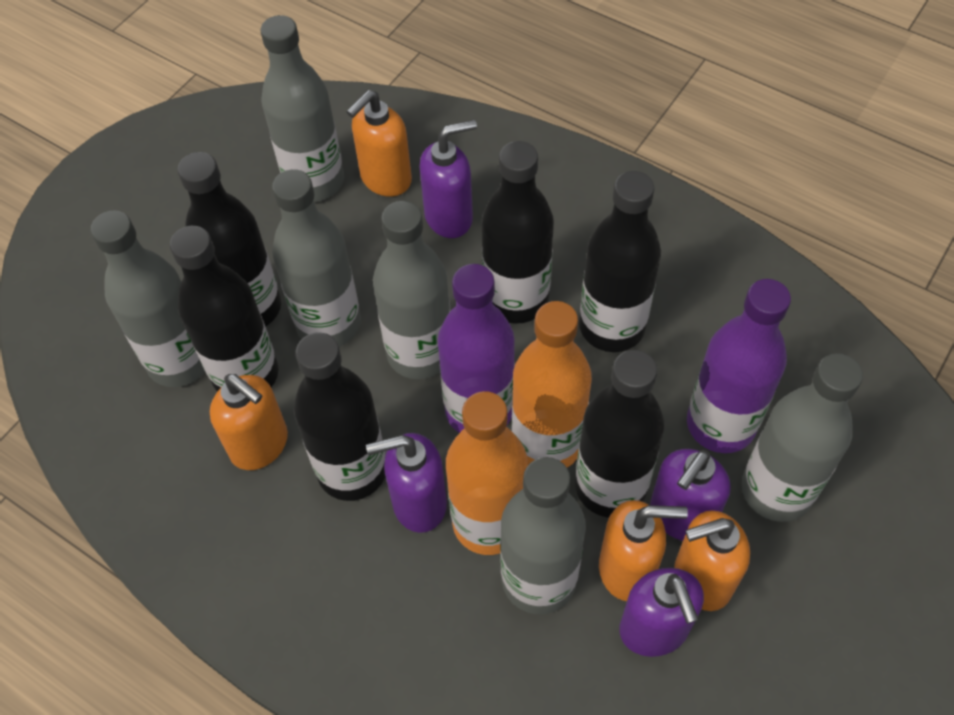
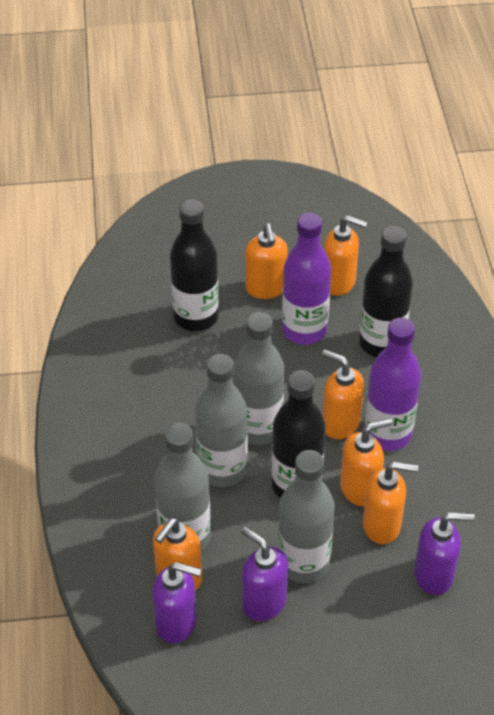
black bottle: [170,226,279,392] [177,152,281,327] [294,332,385,501] [482,141,554,324] [575,350,664,517] [579,171,661,352] = 6 -> [170,199,219,331] [271,370,326,498] [359,226,413,357] = 3
grey bottle: [90,210,205,387] [261,15,344,202] [272,169,361,347] [373,201,451,379] [500,457,586,614] [741,353,863,522] = 6 -> [154,423,211,551] [195,354,248,487] [234,312,284,445] [278,450,335,583] = 4
orange bottle: [446,391,528,555] [512,301,592,468] = 2 -> none = 0
orange soap dispenser: [210,374,288,470] [346,90,412,197] [599,500,688,601] [674,510,750,611] = 4 -> [153,518,202,591] [245,223,288,299] [322,350,364,439] [324,215,368,296] [340,418,392,507] [363,462,418,544] = 6
purple soap dispenser: [366,433,447,533] [419,120,477,238] [619,568,704,657] [650,449,731,541] = 4 -> [152,562,201,644] [241,527,288,621] [414,512,475,595] = 3

